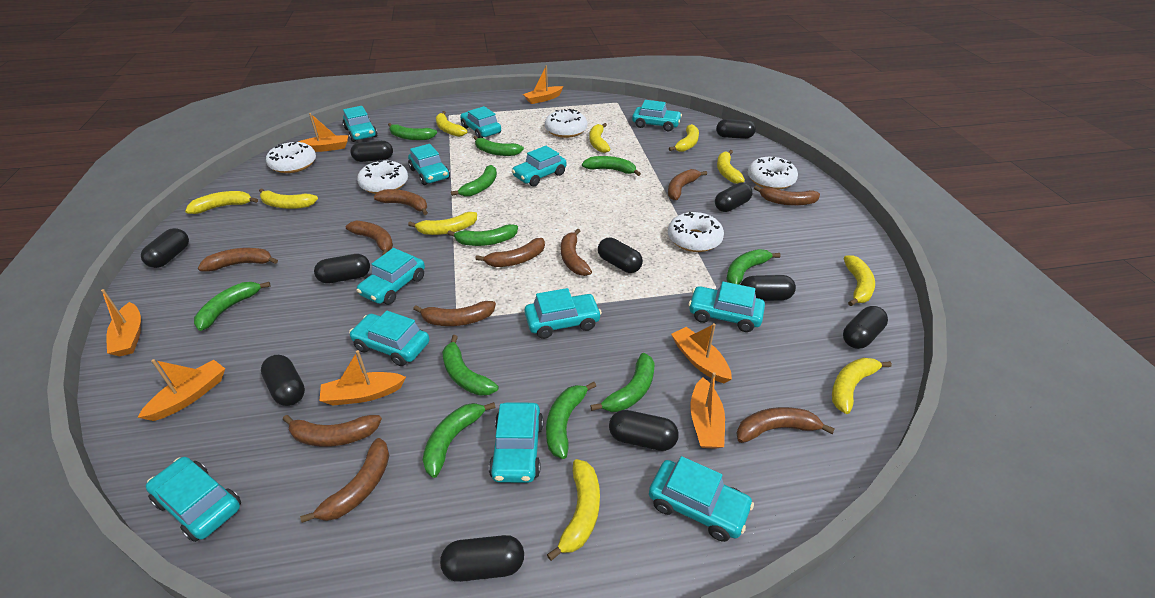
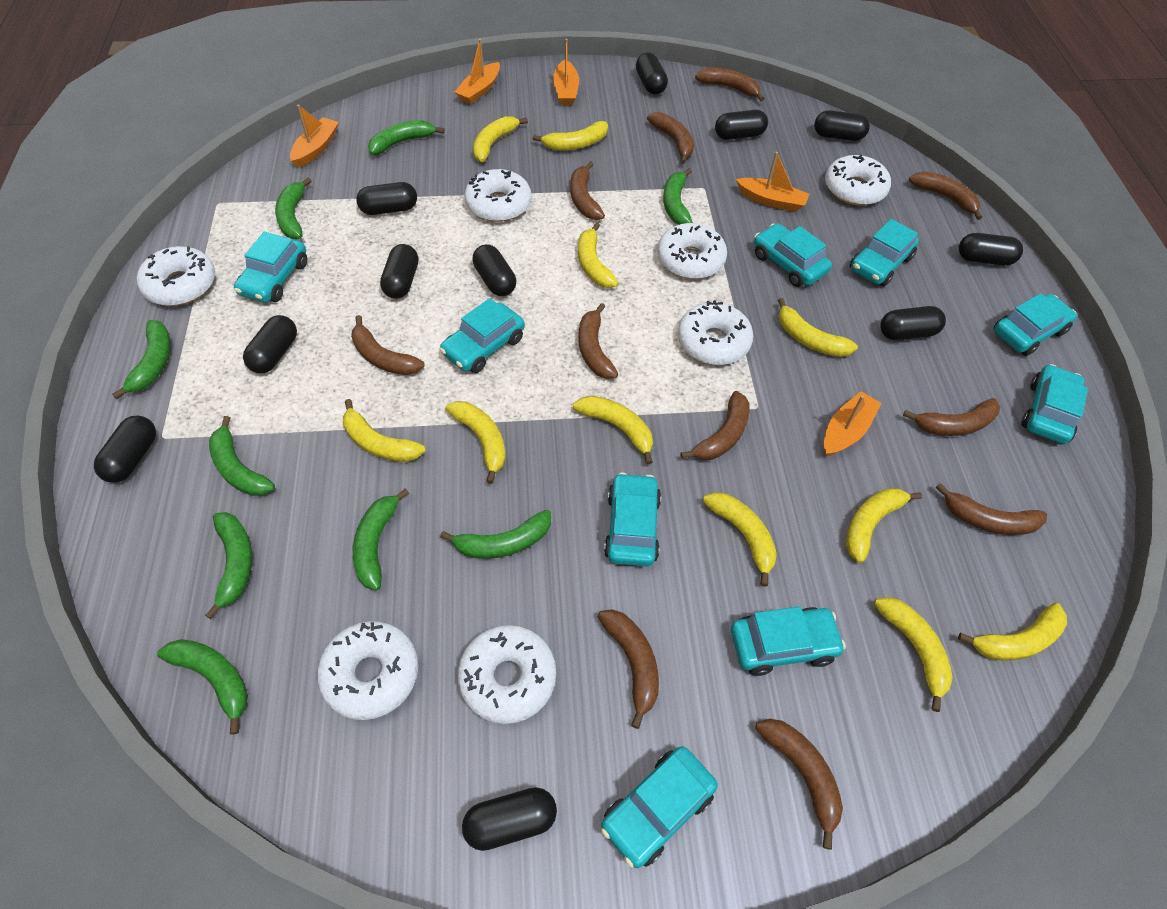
green banana: [194,282,271,331] [388,123,437,140] [423,402,496,478] [442,335,498,396] [447,224,518,246] [451,165,497,197] [474,136,524,156] [546,382,596,459] [582,156,641,176] [590,353,654,412] [726,249,781,285] = 11 -> [112,320,171,399] [157,639,248,735] [205,512,252,619] [209,416,275,496] [275,177,312,239] [353,488,409,591] [368,120,445,155] [440,510,551,559] [663,168,693,225] = 9
orange boat: [101,289,141,356] [137,359,225,421] [299,113,348,152] [320,350,406,405] [523,65,564,104] [671,323,732,383] [690,372,725,449] = 7 -> [290,104,339,168] [454,39,500,104] [553,39,579,105] [736,152,809,212] [824,391,881,457] = 5
turquoise car: [146,457,241,542] [343,106,377,142] [349,311,430,366] [356,248,425,305] [408,144,450,185] [460,106,501,138] [489,402,543,483] [512,146,567,186] [525,288,602,339] [632,100,682,131] [649,456,754,542] [689,282,765,332] = 12 -> [234,232,307,303] [440,298,525,373] [601,746,718,868] [604,472,661,567] [731,606,846,676] [754,223,832,287] [850,219,919,286] [994,293,1077,356] [1021,364,1088,444] = 9
white donut: [266,142,316,173] [357,160,408,194] [545,109,587,138] [668,212,724,252] [748,157,798,190] = 5 -> [137,246,215,306] [317,621,418,720] [458,625,556,724] [465,169,531,222] [657,223,727,279] [678,300,753,365] [825,155,891,206] = 7
yellow banana: [185,191,258,214] [259,188,318,209] [408,212,477,235] [436,111,468,137] [547,459,600,561] [589,123,610,153] [669,124,699,152] [717,150,745,184] [832,358,892,414] [844,255,875,306] = 10 -> [343,399,426,462] [445,401,506,484] [473,116,528,162] [533,121,608,150] [573,396,653,465] [578,222,618,288] [703,492,777,587] [778,298,858,357] [846,488,922,563] [874,597,953,712] [958,603,1067,661] = 11

